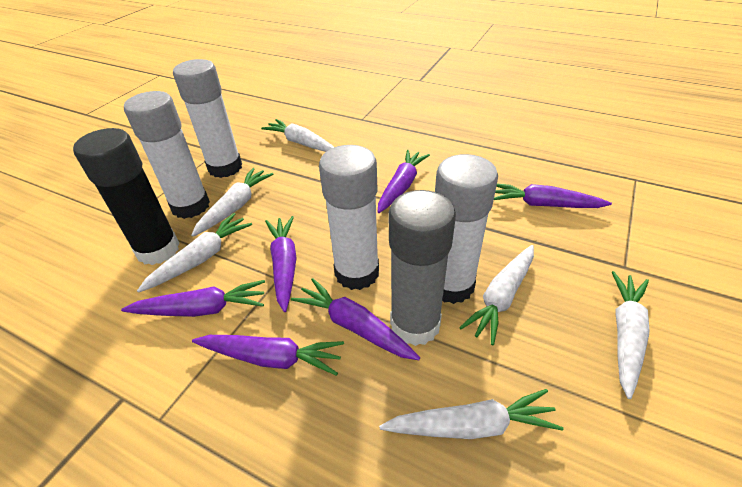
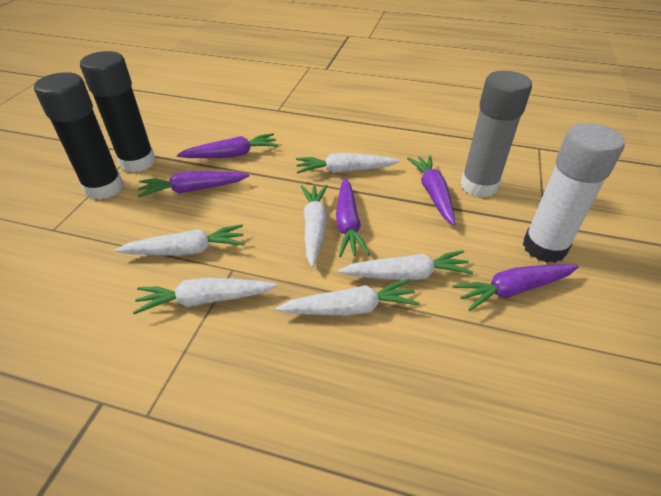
black glue stick: [73,128,180,265] = 1 -> [34,72,123,200] [80,51,156,173] = 2
purple carrot: [121,280,265,317] [192,335,344,376] [265,216,296,312] [291,278,420,360] [378,150,430,213] [494,183,612,208] = 6 -> [138,171,250,198] [177,133,279,158] [336,178,370,257] [407,155,455,225] [453,264,579,311] = 5
white glue stick: [124,91,210,219] [173,59,242,178] [319,145,379,290] [435,154,498,304] = 4 -> [523,123,625,263] = 1

